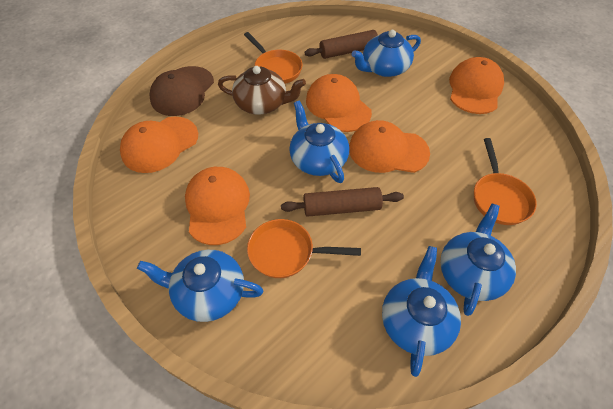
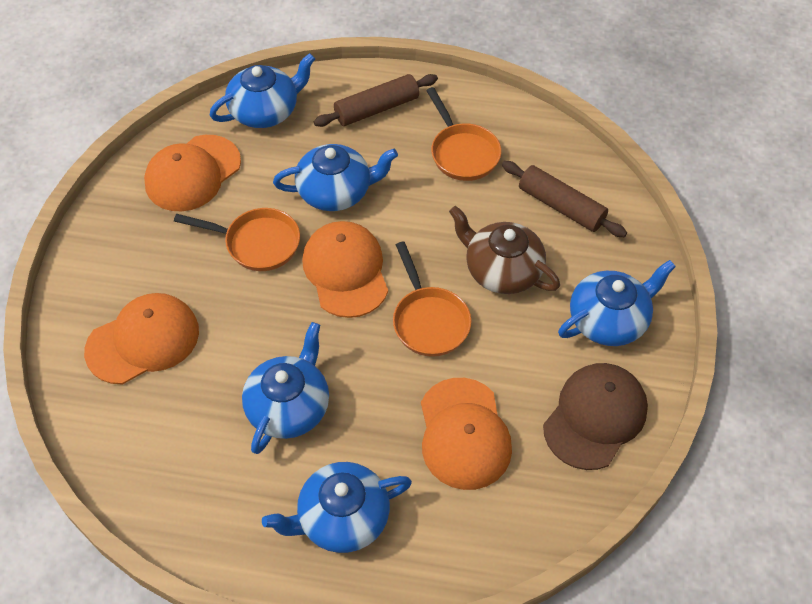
orange cap: [120,117,198,173] [185,167,250,245] [306,74,372,132] [349,120,430,173] [449,57,504,114] = 5 -> [84,293,199,385] [144,135,241,211] [302,221,388,318] [421,378,512,490] = 4

